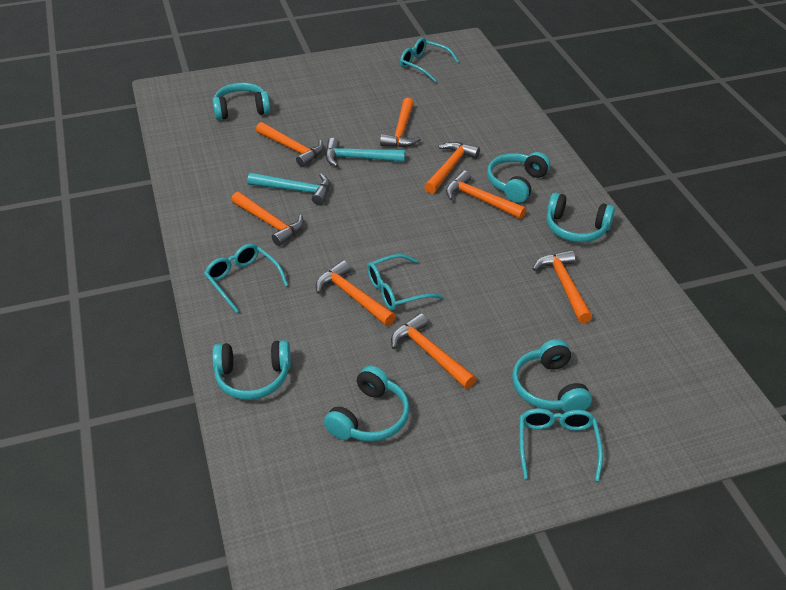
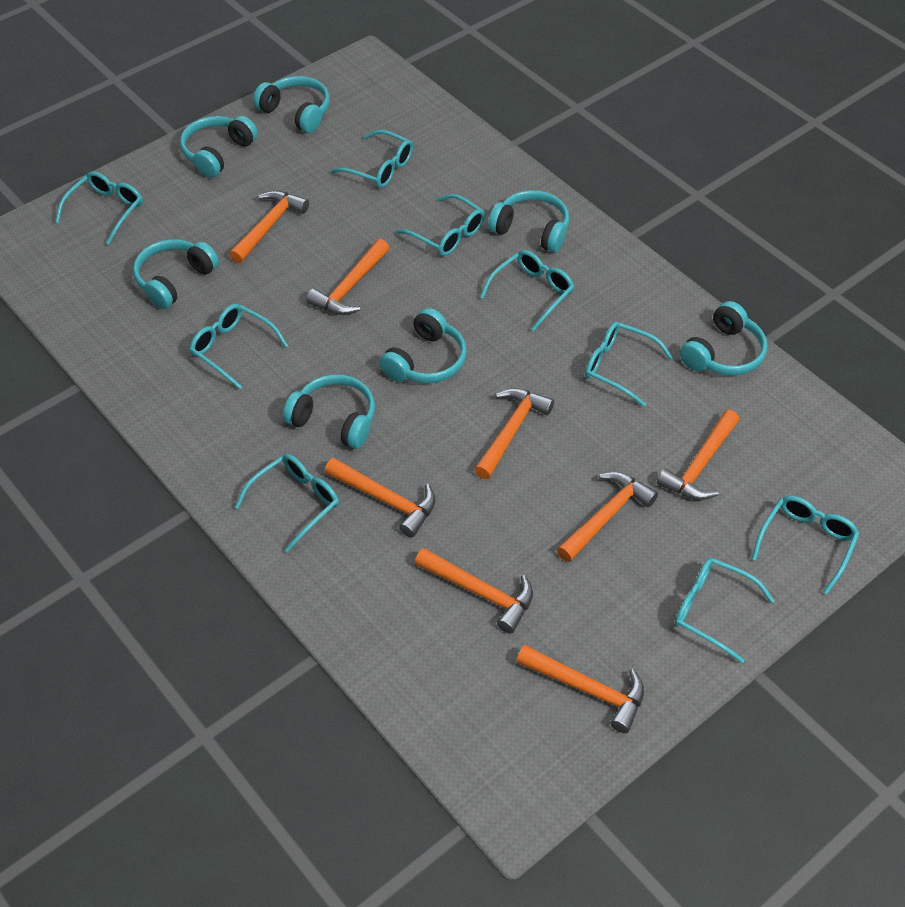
turquoise glasses: [204,244,288,313] [367,254,444,310] [400,38,459,82] [520,408,603,481] = 4 -> [55,171,143,244] [190,304,288,389] [235,454,339,553] [331,130,413,188] [396,194,485,256] [480,250,574,331] [585,322,673,407] [674,558,775,663] [752,496,859,594] = 9
turquoise hammer: [248,173,330,205] [325,138,405,167] = 2 -> none = 0
turquoise headphones: [212,83,270,120] [212,340,291,400] [324,366,410,442] [487,152,550,203] [512,339,592,413] [546,192,615,242] = 6 -> [133,239,219,309] [180,116,258,178] [253,76,330,133] [283,374,375,449] [379,308,467,383] [488,190,569,253] [680,301,767,376] = 7

